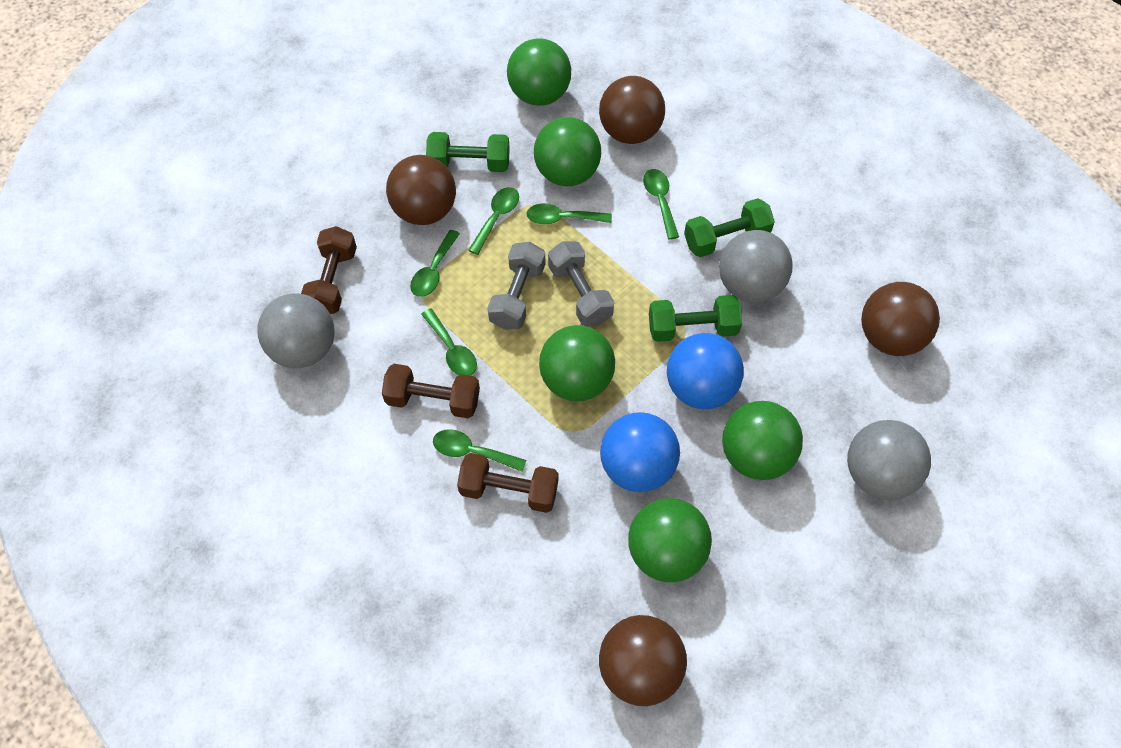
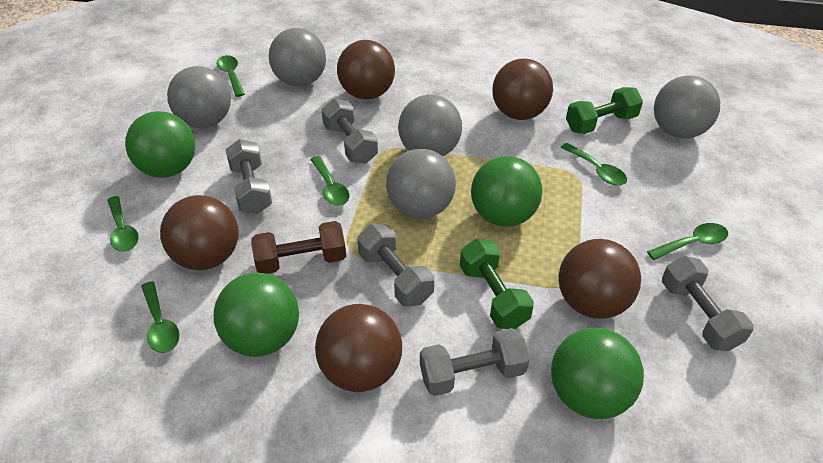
blue ball: [600,412,680,492] [667,333,744,409] = 2 -> none = 0
brown ball: [386,155,456,225] [599,76,665,144] [599,615,687,706] [861,282,940,356] = 4 -> [160,195,238,270] [315,304,402,392] [337,40,395,100] [492,59,553,120] [558,239,641,319] = 5
brown dumbbell: [301,226,357,314] [382,364,480,418] [457,453,558,513] = 3 -> [251,221,346,274] = 1
green ball: [507,38,571,106] [534,117,601,186] [539,325,615,401] [628,498,712,582] [722,401,803,480] = 5 -> [125,111,195,178] [214,273,299,357] [471,156,542,227] [551,328,644,419] = 4
green dumbbell: [426,132,510,172] [649,295,742,342] [684,198,775,257] = 3 -> [460,239,534,329] [566,87,643,134] = 2
grey ball: [257,294,334,368] [719,230,793,302] [847,420,931,500] = 3 -> [167,66,231,128] [269,28,326,86] [386,149,456,219] [398,94,462,156] [654,75,720,138] = 5
grey dumbbell: [488,242,545,330] [548,241,614,327] = 2 -> [225,139,272,214] [321,98,378,164] [357,224,434,307] [420,328,530,396] [662,256,754,351] = 5

